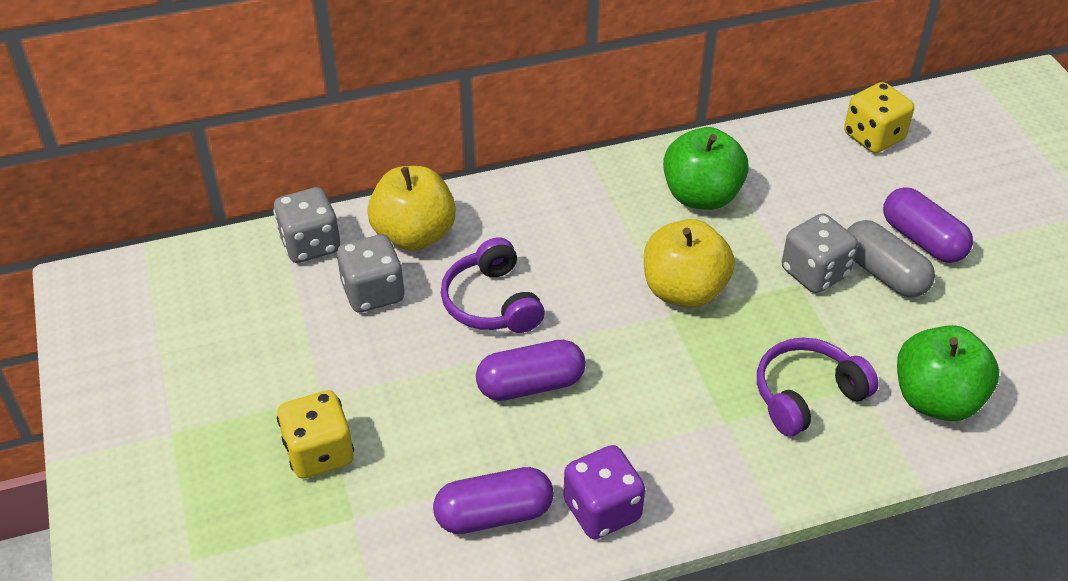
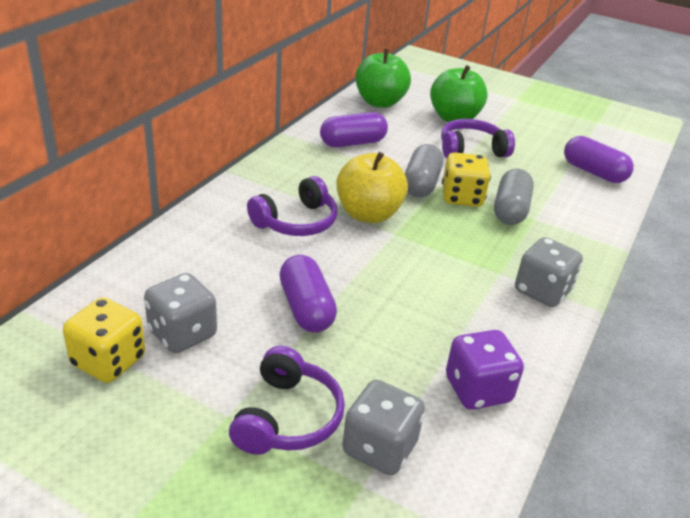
grey capsule: [847,220,935,298] = 1 -> [404,144,443,198] [494,169,534,225] = 2
purple headphones: [441,237,545,333] [757,338,879,436] = 2 -> [229,346,345,455] [247,176,337,236] [441,119,515,158] = 3
yellow apple: [367,166,456,251] [644,219,735,308] = 2 -> [336,152,408,223] = 1

